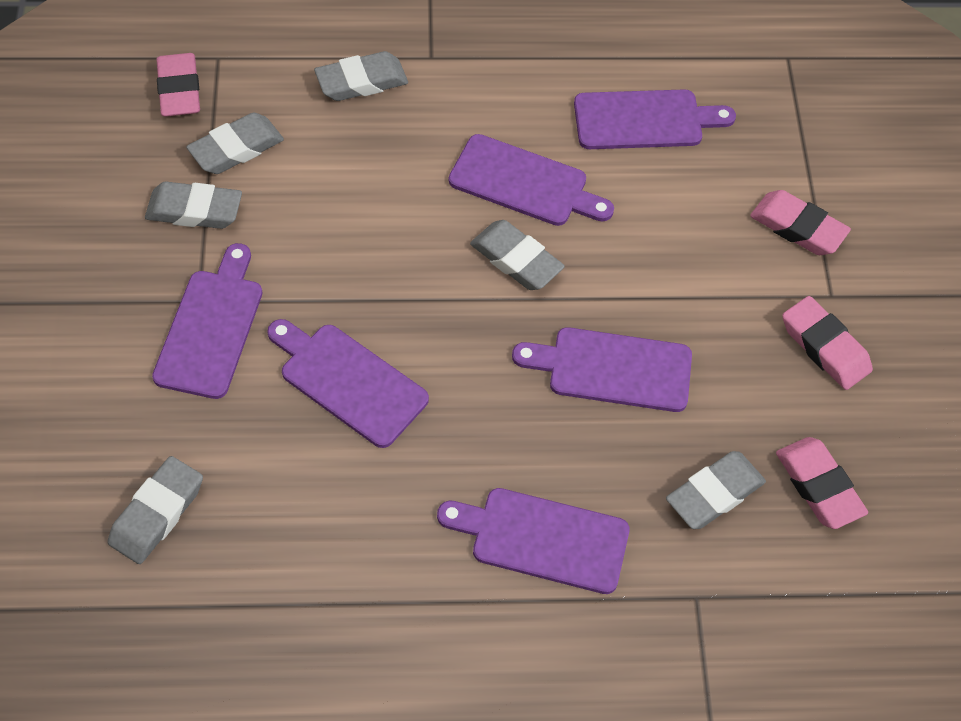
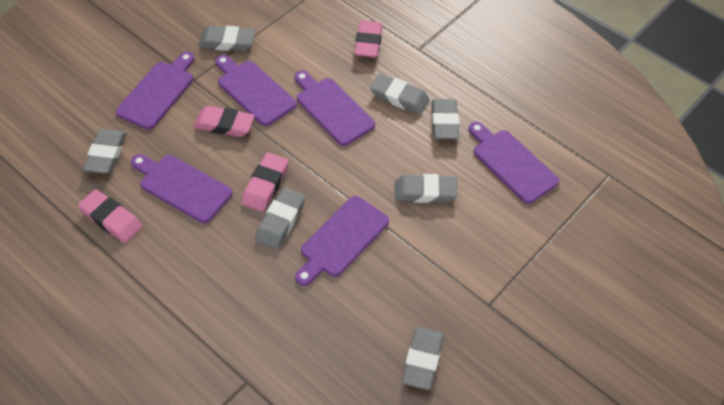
grey eraser: [107,456,203,564] [145,182,242,229] [186,113,284,174] [314,51,408,101] [470,220,565,290] [666,451,766,529] = 6 -> [83,129,126,174] [199,26,255,51] [255,188,305,249] [370,74,430,114] [395,174,457,203] [402,327,444,390] [432,99,459,139] = 7

